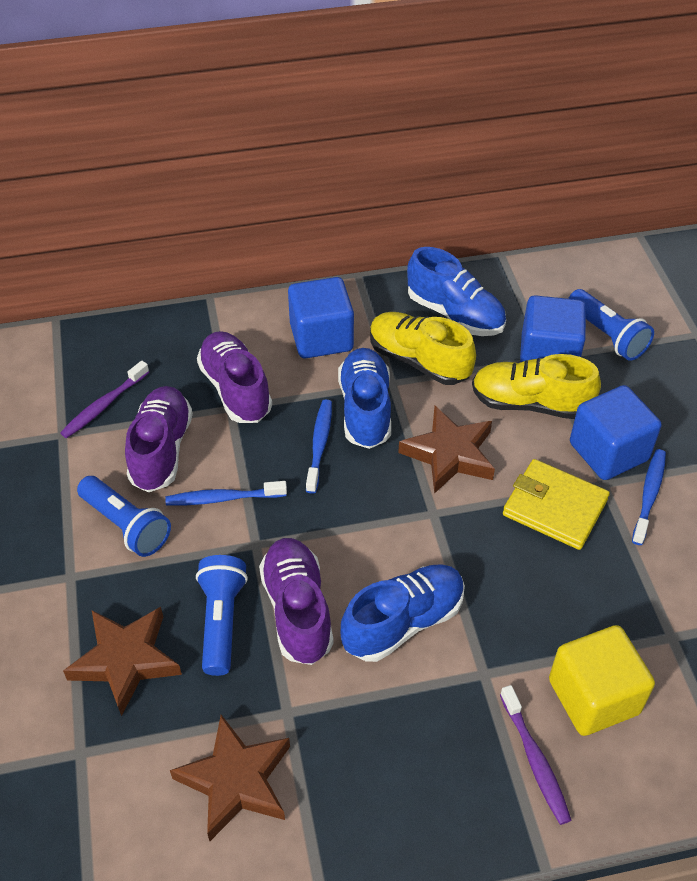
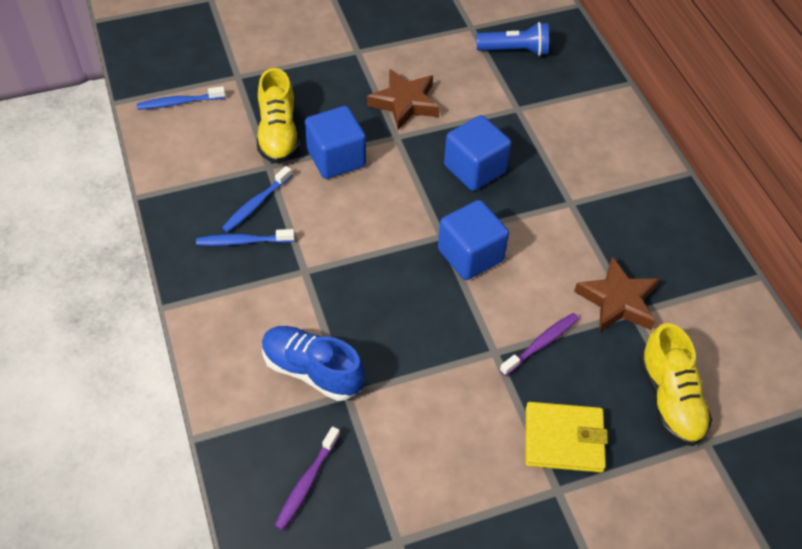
blue flashlight: [77,476,171,557] [196,555,248,676] [568,289,654,361] = 3 -> [476,22,549,56] = 1
blue shoe: [338,348,391,449] [341,564,465,662] [407,247,506,336] = 3 -> [262,326,365,401] = 1
brown star: [63,607,182,716] [170,715,290,841] [398,406,495,494] = 3 -> [367,69,440,130] [574,256,660,332] = 2
purple shoe: [125,386,193,492] [197,331,272,423] [259,538,333,665] = 3 -> none = 0
yellow cube: [549,625,655,736] = 1 -> none = 0

